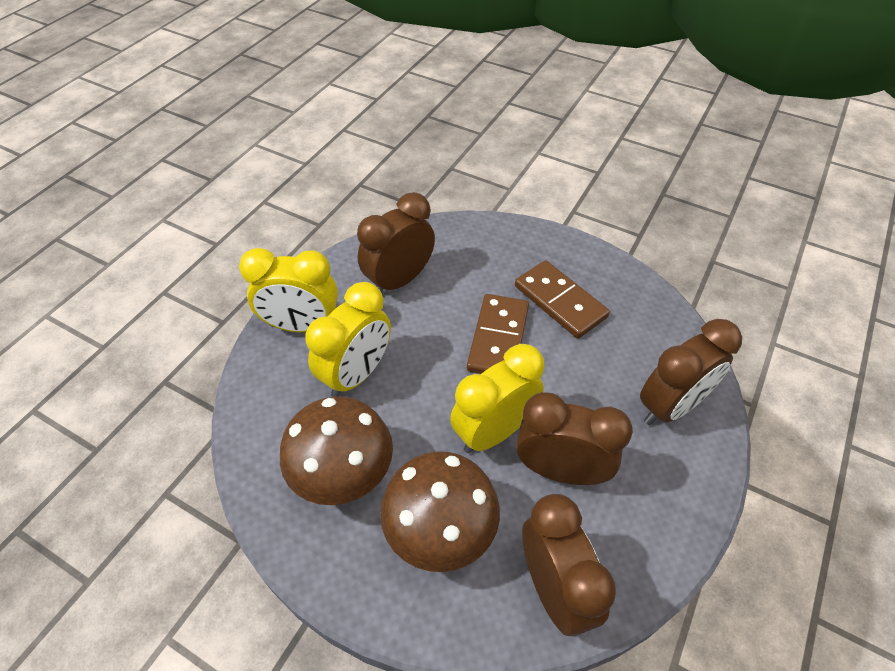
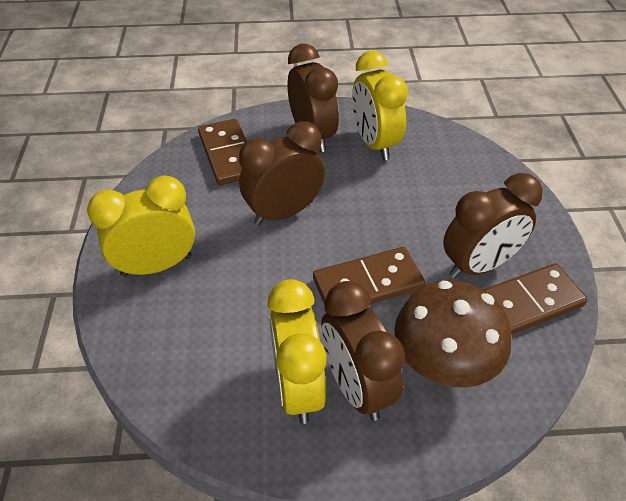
brown domino: [467,294,529,374] [515,260,610,338] = 2 -> [198,119,247,185] [313,247,425,305] [483,263,588,335] = 3
brown mushroom: [280,396,393,505] [380,451,500,572] = 2 -> [394,281,511,387] = 1

